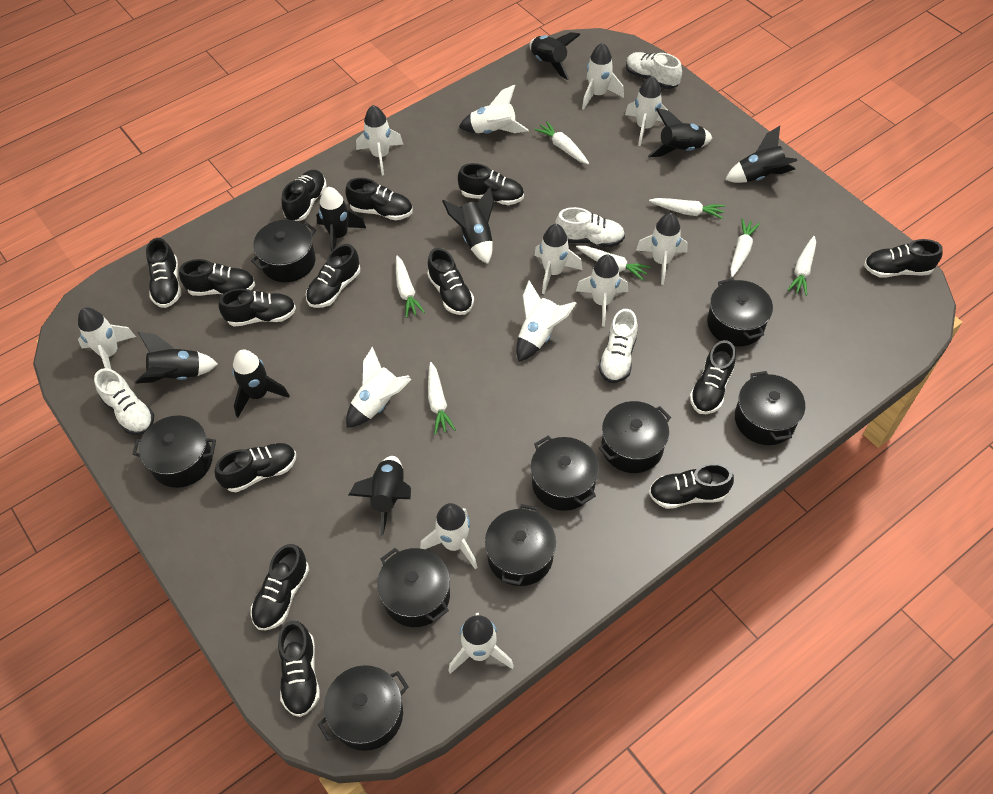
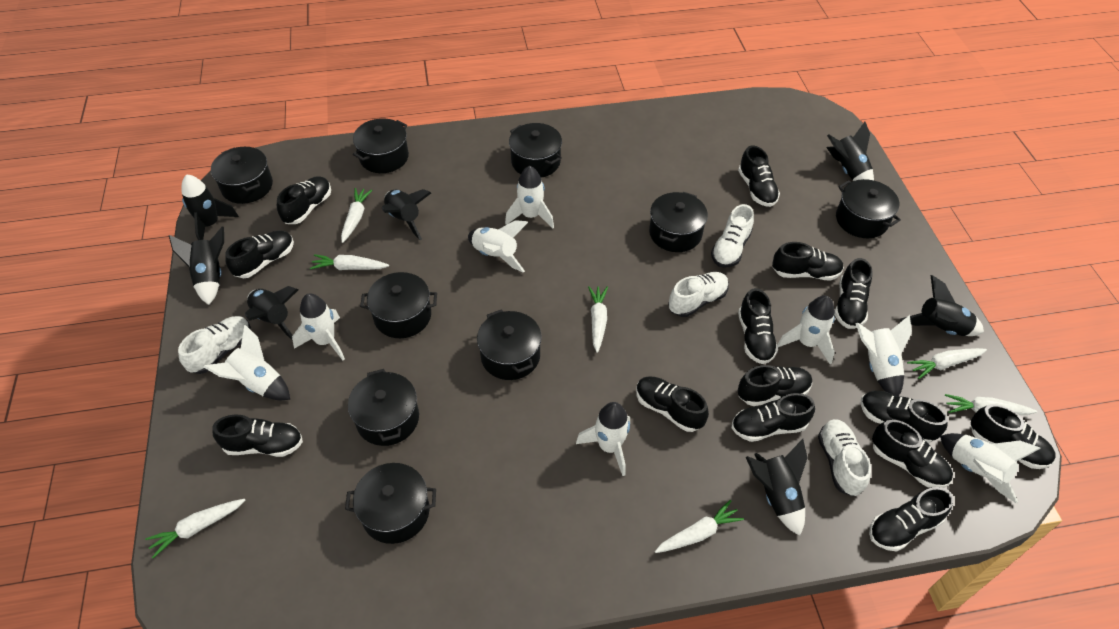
black rocket: [135,332,218,384] [232,350,290,417] [316,187,366,251] [349,456,411,536] [442,187,494,264] [529,32,580,80] [648,108,712,157] [725,126,797,183] = 8 -> [169,227,224,305] [181,174,239,240] [245,286,298,341] [382,189,431,240] [746,439,808,536] [826,122,874,181] [900,275,984,336] = 7
white rocket: [78,307,136,369] [346,346,411,428] [356,105,403,175] [420,503,477,569] [448,613,514,674] [459,85,529,134] [516,280,576,362] [534,224,583,294] [576,254,628,327] [582,43,624,109] [625,76,669,146] [636,213,688,285] = 12 -> [204,325,290,400] [292,293,345,360] [468,220,528,273] [505,166,554,229] [576,402,630,476] [777,295,835,364] [855,315,912,396] [940,433,1041,503] = 8

